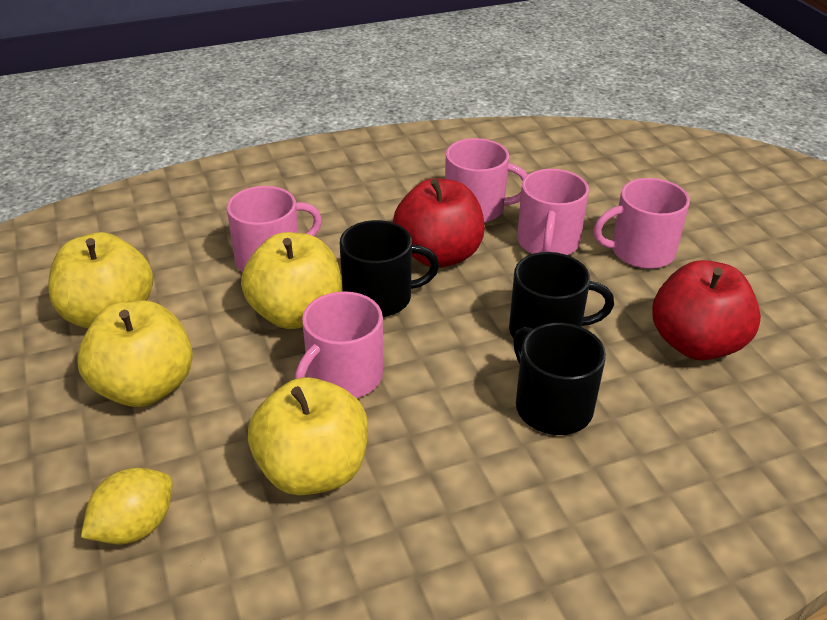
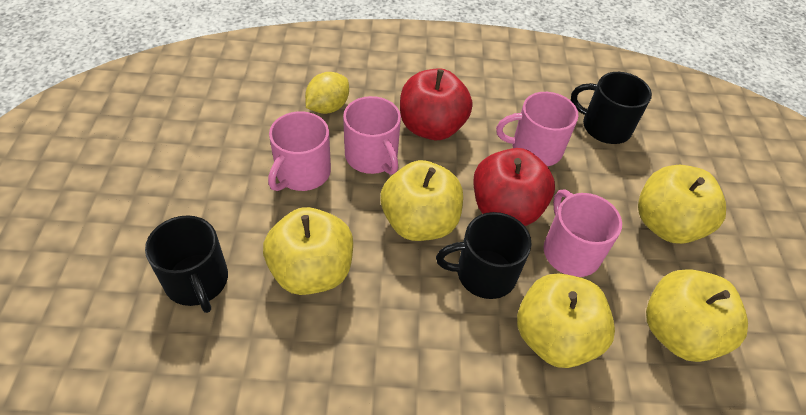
pink mug: [227,186,322,272] [295,291,383,398] [445,138,528,223] [517,169,589,255] [593,178,690,269] = 5 -> [268,111,331,191] [343,96,401,175] [496,92,579,166] [544,189,622,277] = 4
yellow apple: [48,232,153,328] [77,300,193,407] [241,232,342,329] [248,377,368,495] = 4 -> [263,207,353,295] [380,160,463,241] [517,274,615,368] [638,165,726,244] [646,269,748,362] = 5

